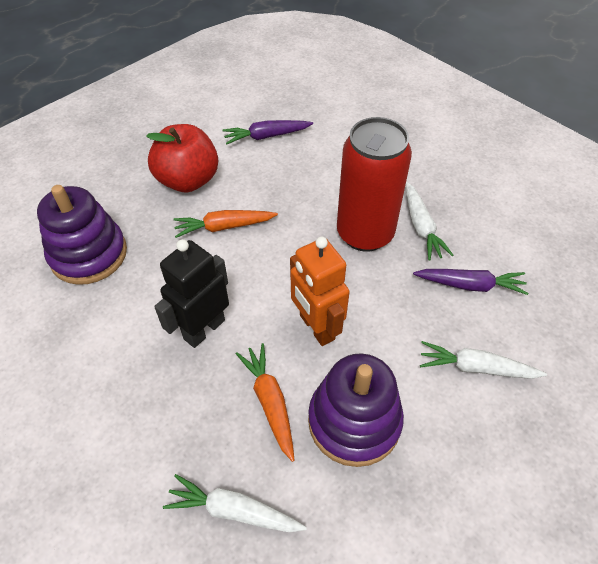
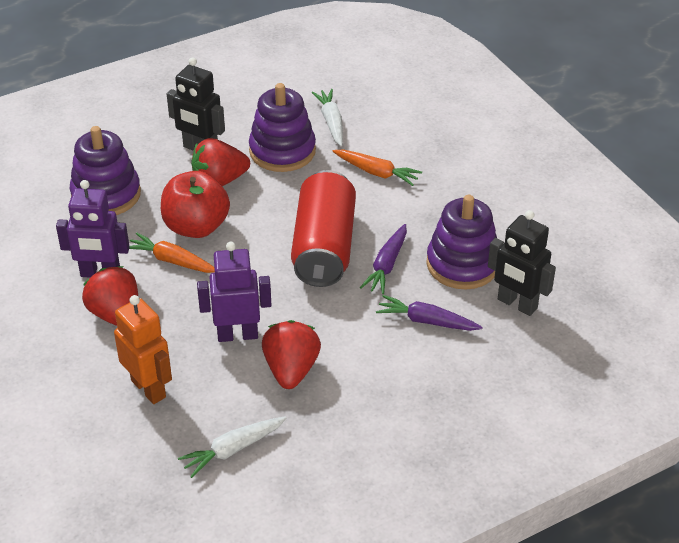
black robot: [154,239,229,348] = 1 -> [167,57,225,151] [488,210,556,316] = 2
purple robot: none = 0 -> [56,180,130,278] [197,242,272,342] = 2
purple stacking toy: [37,185,127,285] [308,353,404,467] = 2 -> [70,126,141,215] [249,83,316,172] [426,195,497,289] = 3
red strawberry: none = 0 -> [82,266,138,326] [191,138,250,186] [262,320,321,389] = 3
white carrot: [163,474,307,532] [406,182,453,261] [420,341,547,379] = 3 -> [178,416,287,478] [311,89,343,146] = 2

